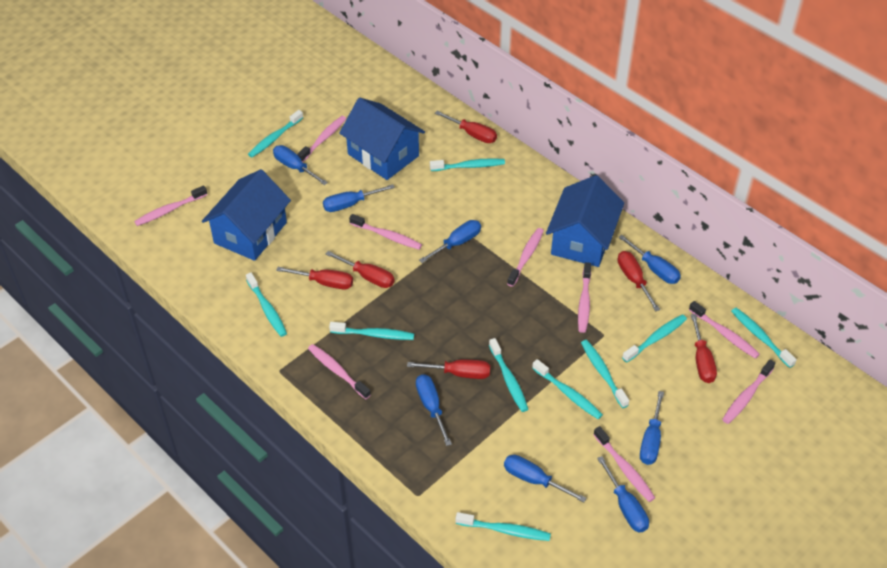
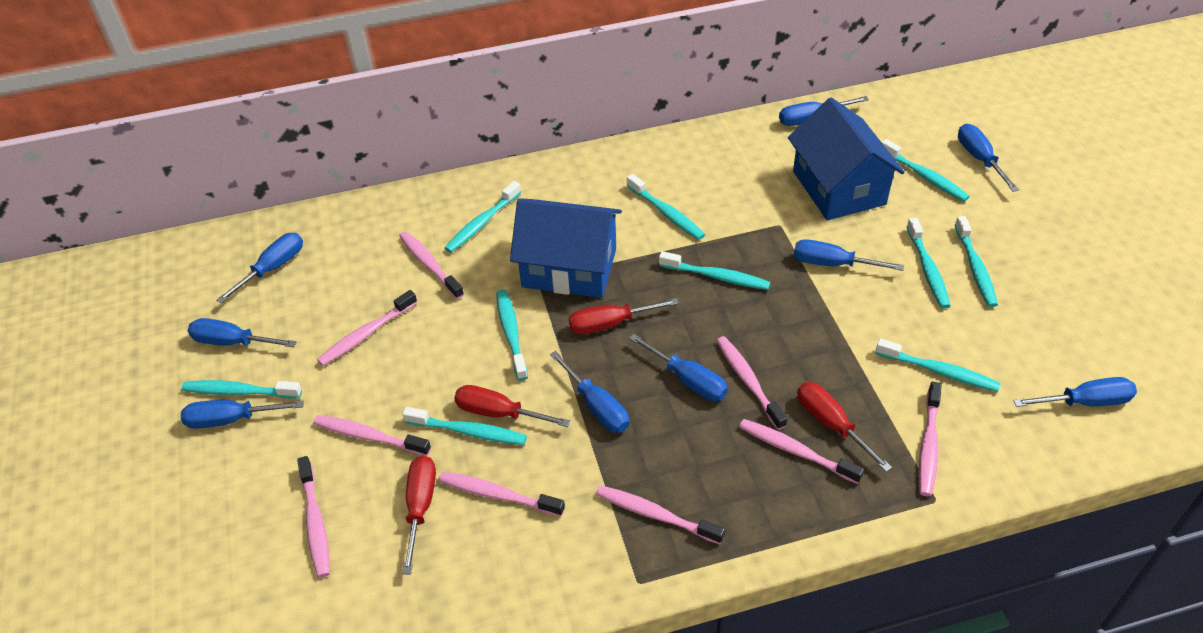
blue house: [202,169,291,261] [339,98,425,180] [546,175,624,267] = 3 -> [510,198,622,298] [788,97,905,220] = 2
blue screwdriver: [273,145,328,185] [323,184,395,212] [416,374,452,446] [419,220,481,263] [504,455,587,503] [597,456,649,533] [618,235,681,284] [640,391,664,465] = 8 -> [181,400,304,429] [188,318,296,348] [216,233,303,303] [550,351,629,433] [629,334,728,401] [779,96,869,126] [794,239,904,271] [958,124,1019,192] [1013,377,1137,407] = 9
red screwdriver: [276,267,353,289] [326,251,395,288] [407,360,490,379] [435,111,497,143] [618,251,660,311] [691,314,717,383] = 6 -> [402,456,436,574] [454,385,570,427] [569,298,679,334] [797,382,892,472] = 4

